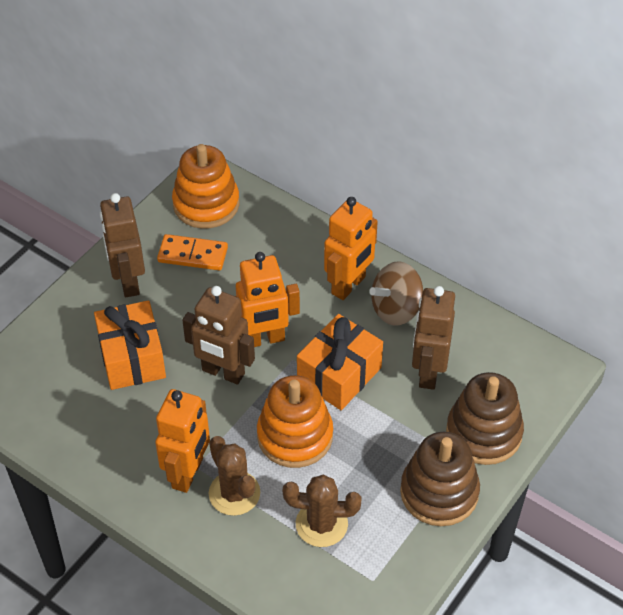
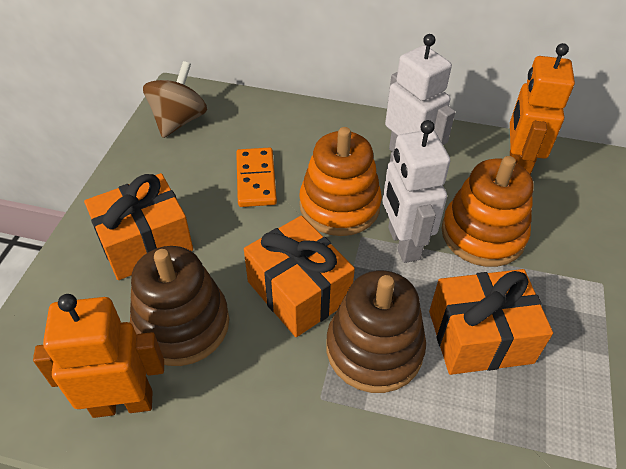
brown cactus: [209,436,260,516] [283,474,362,547] = 2 -> none = 0
brown robot: [100,193,145,297] [182,286,255,385] [412,286,455,390] = 3 -> none = 0
orange gift: [94,301,166,390] [297,314,383,410] = 2 -> [84,173,193,280] [244,216,355,337] [429,269,553,375] = 3
orange robot: [155,389,210,493] [236,252,300,347] [324,197,378,300] = 3 -> [33,294,164,418] [510,43,575,175] = 2
white robot: none = 0 -> [383,120,450,263] [385,34,455,152] = 2

